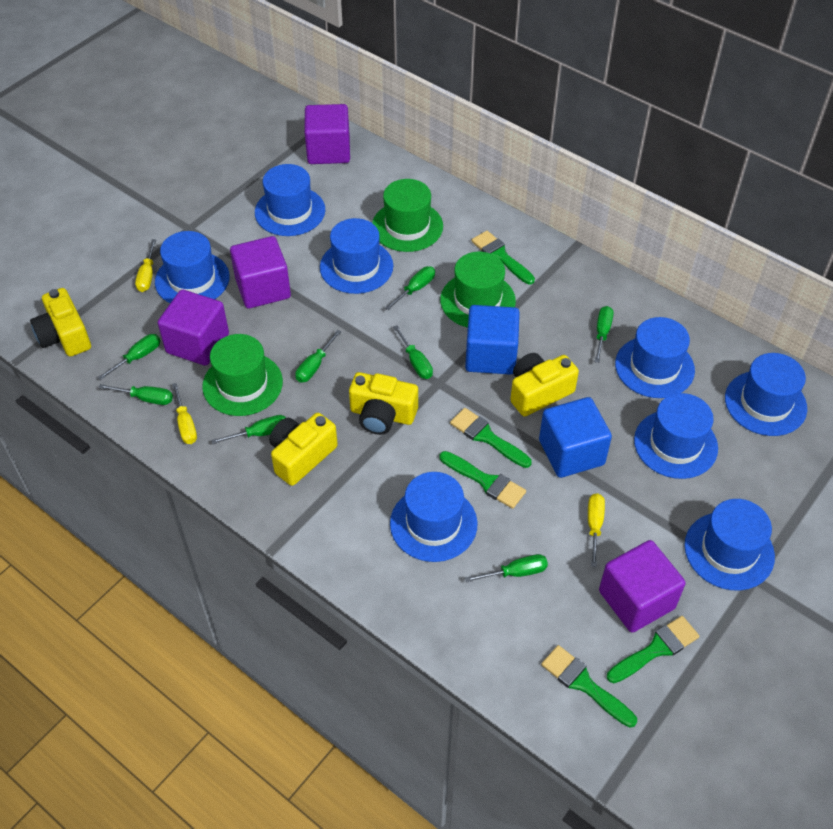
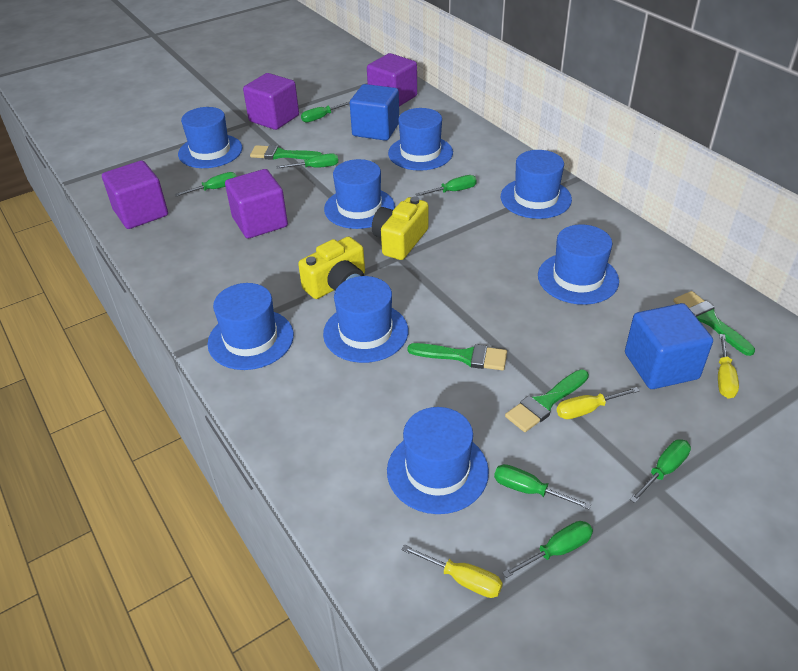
green brush: [440,451,526,509] [450,408,532,468] [471,231,535,285] [541,645,637,728] [607,616,700,683] = 5 -> [250,145,323,160] [407,343,507,370] [505,369,589,432] [673,291,755,356] = 4
green hat: [202,334,283,416] [372,179,443,252] [440,252,516,328] = 3 -> none = 0
green screwdriver: [97,334,160,380] [99,384,173,405] [211,415,286,444] [295,330,342,382] [385,266,435,310] [393,325,433,379] [465,554,548,583] [595,306,614,363] = 8 -> [174,172,237,196] [276,153,338,169] [301,101,350,123] [415,175,477,196] [494,464,591,509] [502,521,593,578] [630,439,691,503] = 7
yellow camera: [30,288,91,357] [269,413,338,486] [349,372,418,435] [510,353,579,416] = 4 -> [298,236,365,299] [372,197,428,260] = 2

